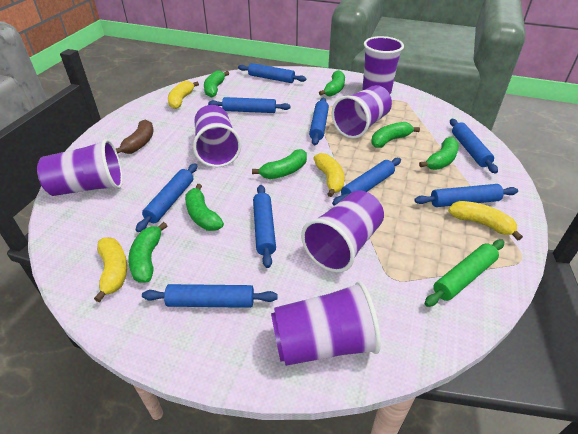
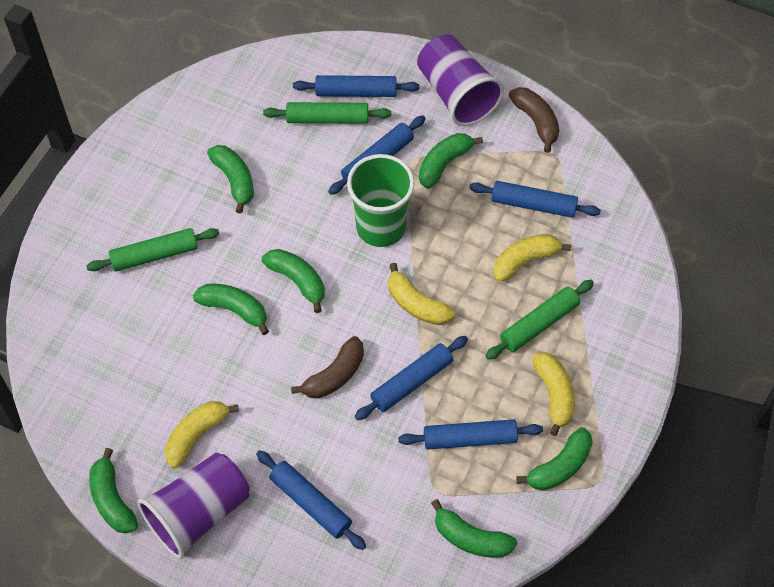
blue rolling pin: [136,163,197,232] [142,284,278,308] [208,97,291,113] [238,63,306,83] [253,185,276,268] [309,98,329,145] [332,158,401,206] [414,184,518,207] [450,119,498,174] = 9 -> [256,450,366,550] [293,75,419,97] [329,115,426,195] [355,336,468,420] [398,419,543,450] [469,181,601,218] = 6
brown banana: [116,120,153,154] = 1 -> [291,336,364,399] [509,87,559,153] = 2
green cup: none = 0 -> [347,154,415,247] = 1
green rolling pin: [424,240,504,307] = 1 -> [87,228,219,272] [263,102,391,124] [486,280,594,360] = 3
purple cup: [37,139,123,196] [193,105,242,167] [271,281,381,366] [301,190,384,273] [332,85,392,139] [362,36,404,94] = 6 -> [137,452,250,559] [417,34,504,126] = 2

